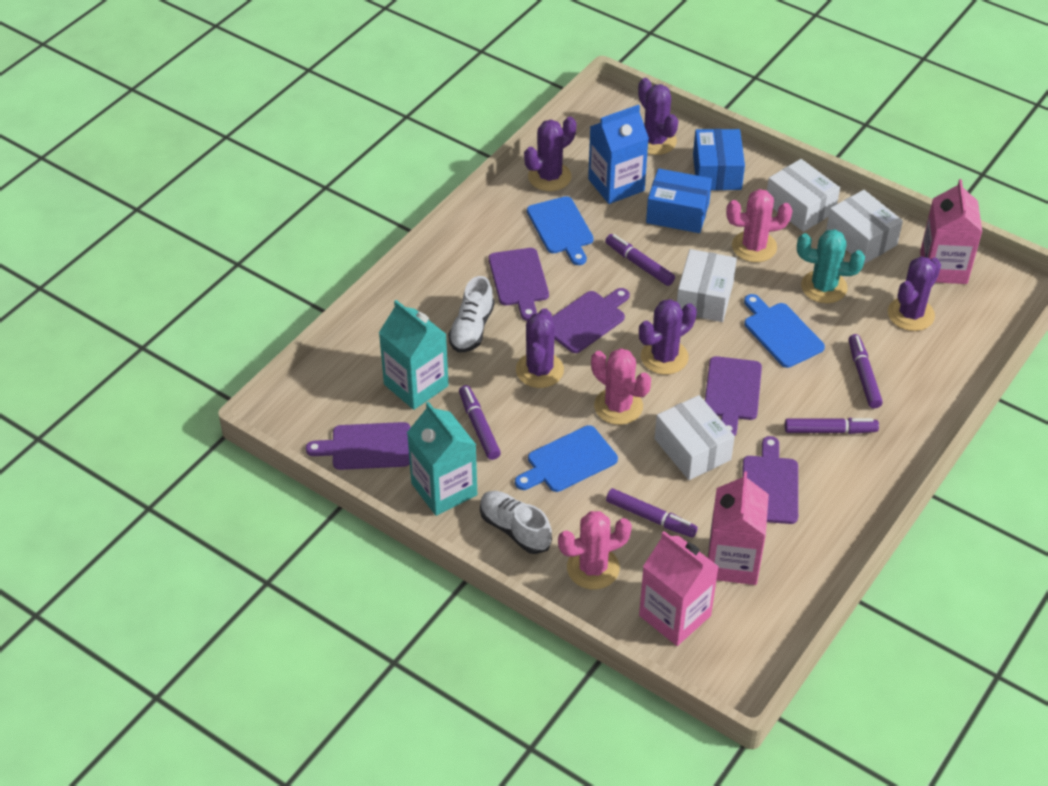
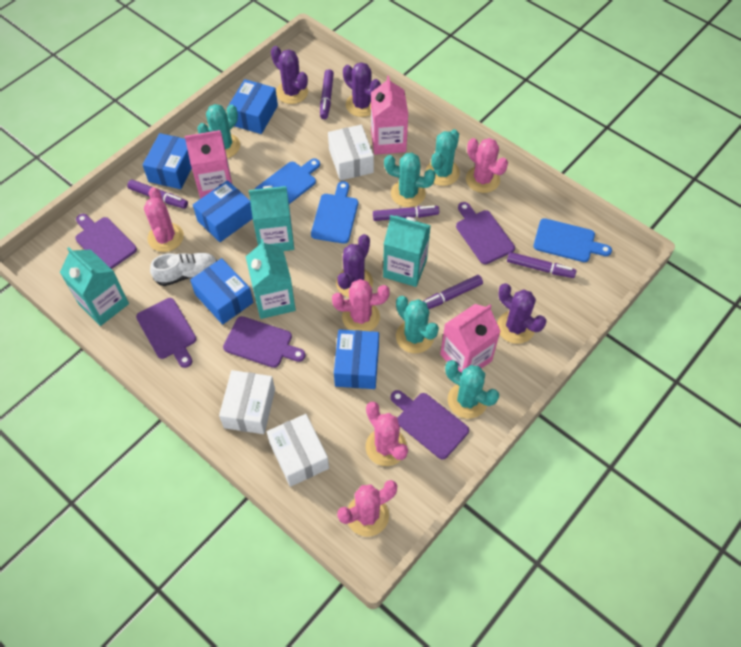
blue box: [646,169,712,233] [693,129,745,190] = 2 -> [143,133,192,189] [190,258,253,325] [193,180,253,242] [228,79,278,134] [334,329,379,389] = 5
blue carton: [588,105,649,204] = 1 -> none = 0
pink cactus: [558,511,632,589] [591,348,651,425] [726,189,792,262] = 3 -> [144,187,184,252] [332,279,390,331] [337,480,398,537] [366,402,408,466] [466,138,508,193] = 5
purple cactus: [516,308,564,388] [524,117,576,191] [638,78,678,155] [639,299,697,374] [888,256,941,331] = 5 -> [271,46,308,104] [336,234,373,297] [343,62,381,117] [497,283,546,344] = 4
turquoise cactus: [797,229,865,303] = 1 -> [197,104,240,158] [384,153,436,207] [396,296,439,353] [426,129,460,186] [445,360,499,419] = 5
turquoise carton: [379,300,449,410] [407,402,477,516] = 2 -> [60,247,129,326] [246,239,296,319] [249,186,294,251] [383,215,431,287] = 4
white box: [655,395,735,480] [677,249,737,322] [767,159,840,232] [826,190,903,264] = 4 -> [219,370,275,434] [267,414,329,487] [328,125,374,181] = 3
white shoe: [448,276,495,352] [480,491,552,554] = 2 -> [150,253,217,286] = 1

